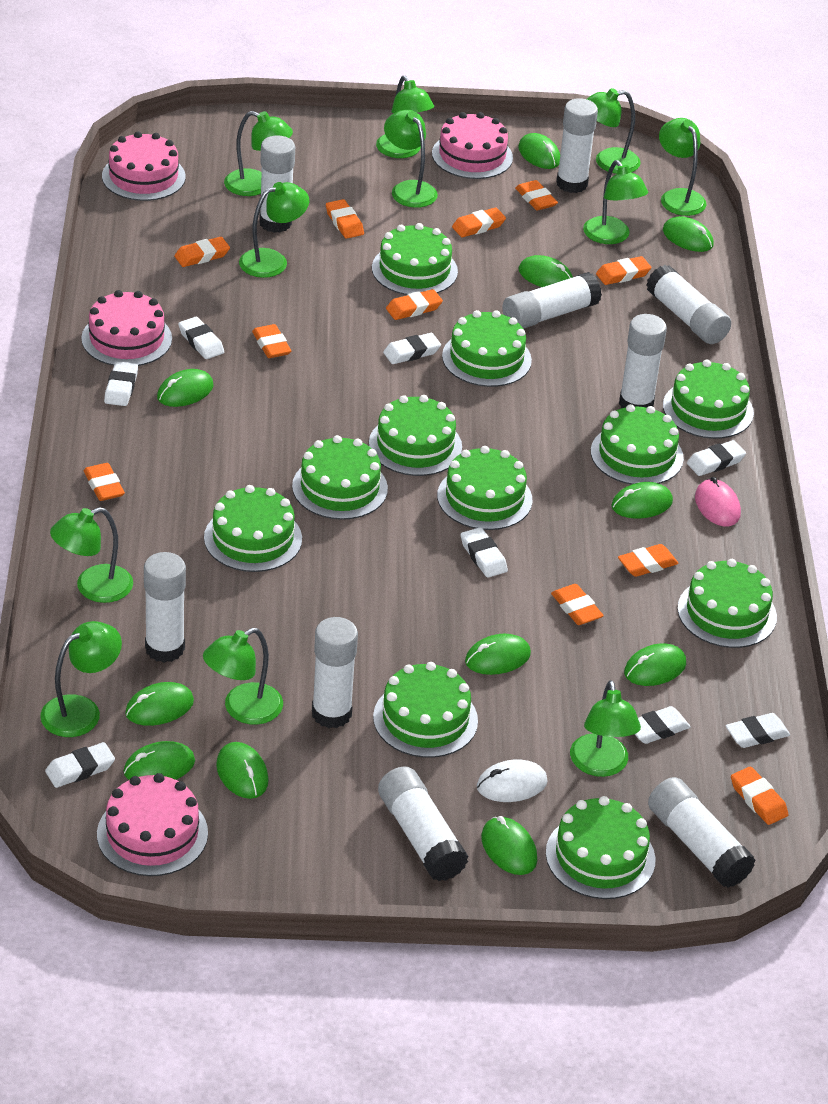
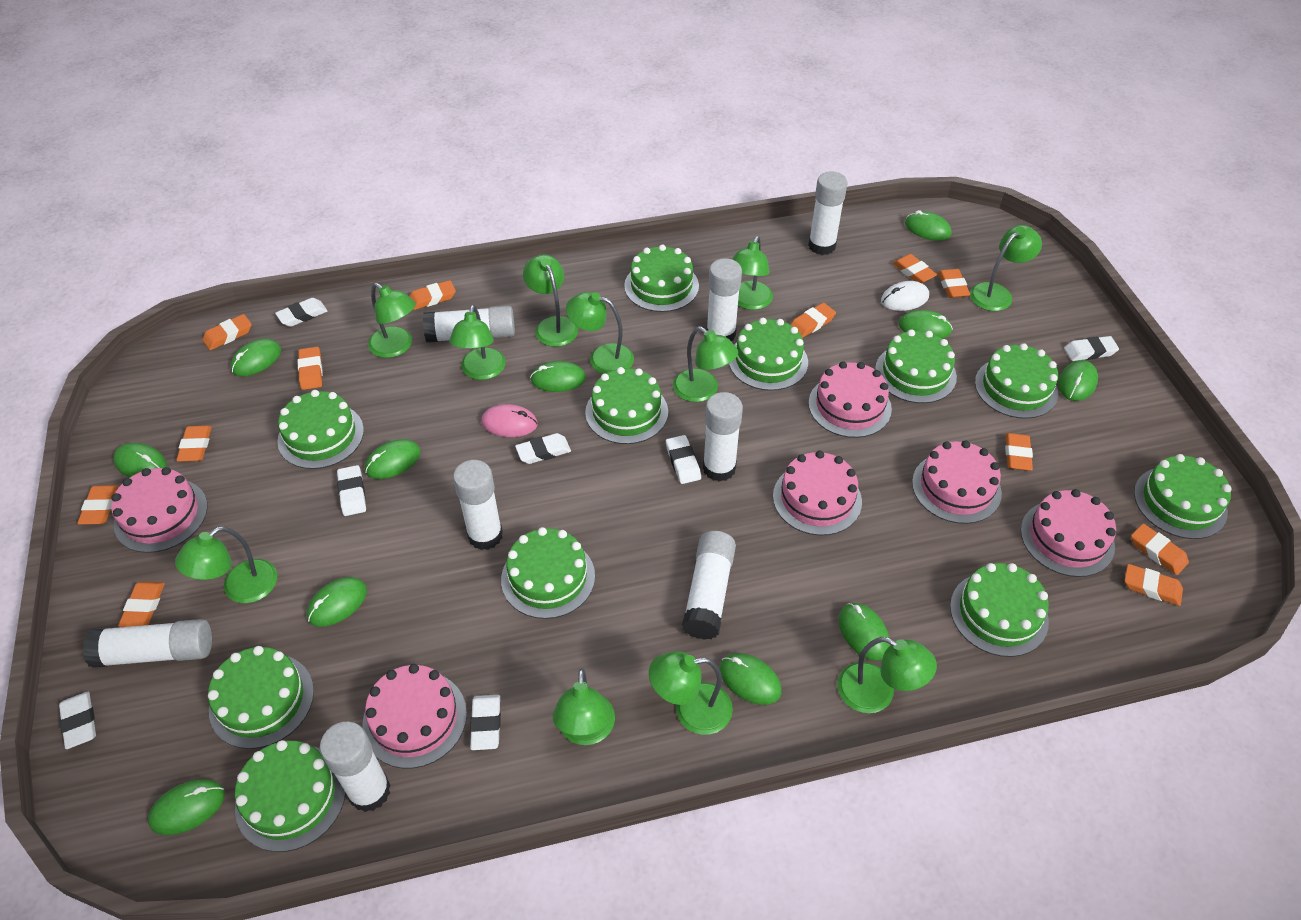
orange eraser: [84,463,125,501] [174,237,230,267] [252,324,292,358] [326,199,364,239] [386,289,443,320] [452,208,506,237] [515,180,558,211] [551,584,604,625] [596,256,652,285] [618,544,679,577] [731,766,788,825] = 11 -> [77,485,119,525] [118,581,165,627] [176,426,212,462] [202,314,252,350] [298,347,323,390] [409,280,456,310] [790,303,836,338] [893,254,937,283] [938,269,971,298] [1005,433,1033,471] [1125,564,1183,606] [1131,524,1189,575] = 12
pink cake: [81,290,172,366] [97,773,208,876] [102,131,186,201] [432,112,513,179] = 4 -> [111,467,208,553] [362,664,467,769] [773,451,862,536] [809,361,892,438] [912,440,1002,524] [1021,489,1116,577] = 6
white eraser: [45,742,115,788] [104,361,138,406] [178,317,224,359] [383,333,441,364] [461,527,508,578] [635,706,691,744] [687,440,746,476] [725,713,790,748] = 8 -> [59,692,96,749] [275,298,328,327] [337,465,366,516] [470,695,501,750] [515,433,571,464] [666,435,701,484] [1064,336,1119,361] = 7
white glue stick: [144,552,186,663] [259,135,295,233] [312,617,358,728] [378,766,468,881] [503,272,602,329] [556,98,598,193] [619,314,667,408] [646,265,731,344] [648,777,755,888] = 9 -> [83,619,212,668] [320,722,390,812] [423,306,515,343] [453,460,503,550] [682,531,736,640] [703,392,743,482] [706,258,742,341] [808,171,848,255] = 8

